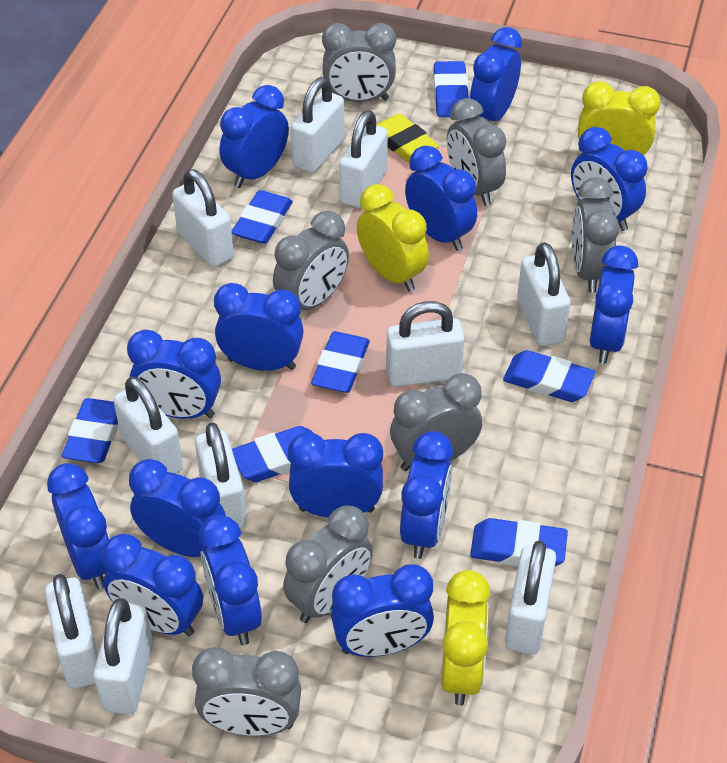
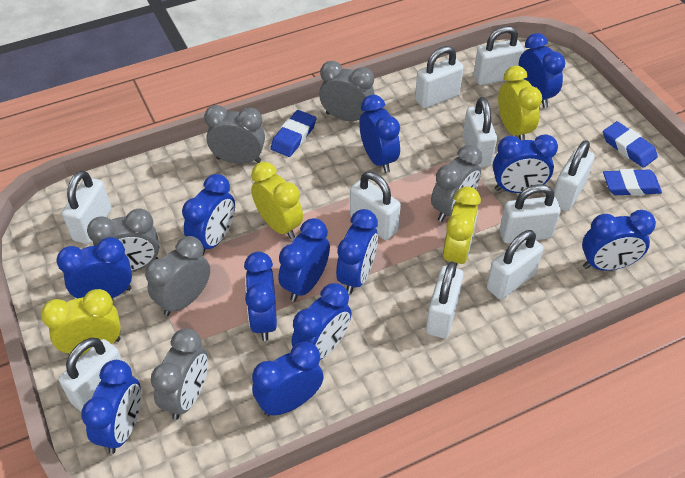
blue clock: [47,463,110,589] [102,534,203,636] [127,330,221,419] [129,459,226,557] [199,515,262,645] [214,283,304,371] [220,85,289,188] [288,432,383,518] [331,564,434,657] [400,431,453,559] [405,146,477,251] [470,27,522,122] [571,127,648,231] [589,246,638,364] = 14 -> [56,237,132,298] [81,360,141,454] [182,174,235,256] [244,252,277,341] [252,341,324,416] [278,218,330,301] [291,283,352,360] [336,209,378,294] [359,95,400,173] [493,134,558,193] [518,33,565,108] [582,210,656,271] = 12
blue eraser: [62,398,119,463] [232,190,293,244] [232,426,313,482] [311,331,370,393] [434,61,469,117] [470,518,568,566] [503,350,595,402] = 7 -> [270,110,316,157] [603,121,658,168] [603,169,662,196] = 3
grey clock: [192,647,301,736] [273,211,349,310] [283,505,373,623] [322,23,396,102] [390,373,482,471] [447,98,506,206] [572,177,619,293] = 7 -> [87,209,159,271] [145,236,210,316] [151,328,208,420] [204,105,265,164] [319,61,375,121] [431,145,482,222] = 6
yellow clock: [357,184,429,292] [441,570,490,706] [578,81,661,155] = 3 -> [41,289,121,355] [251,162,303,239] [443,187,481,266] [498,66,542,140] = 4
yellow eraser: [376,114,439,163] = 1 -> none = 0

